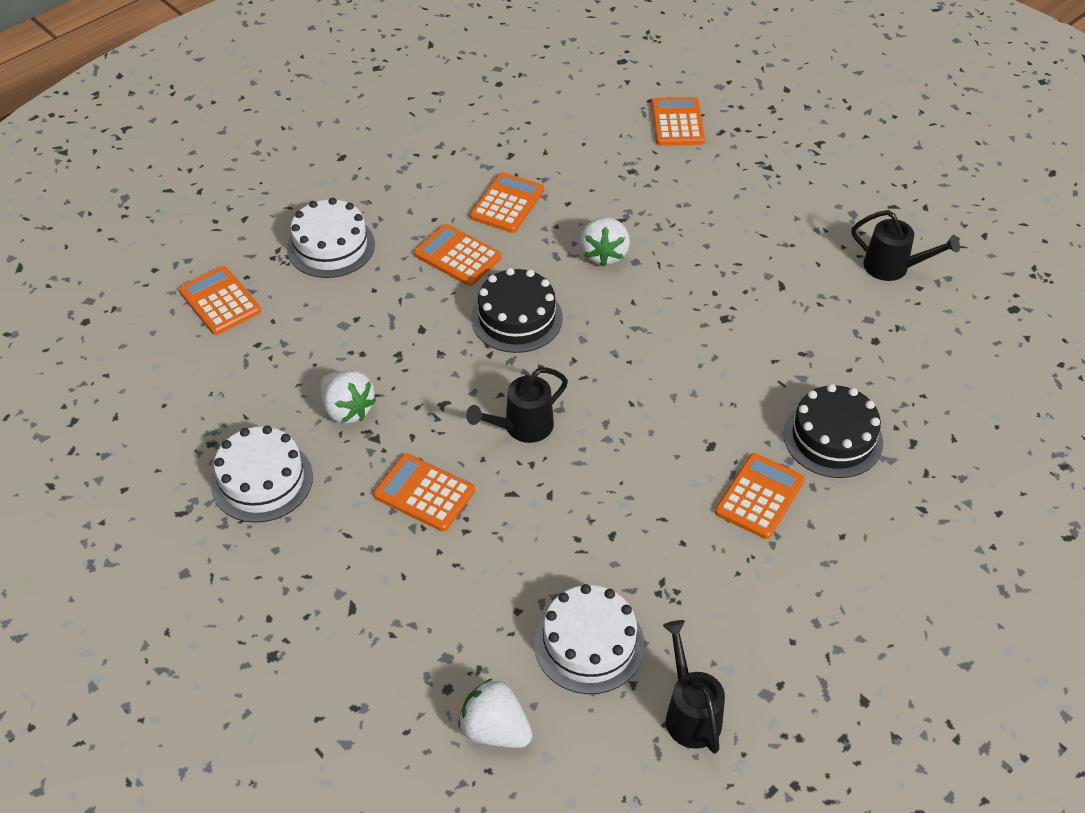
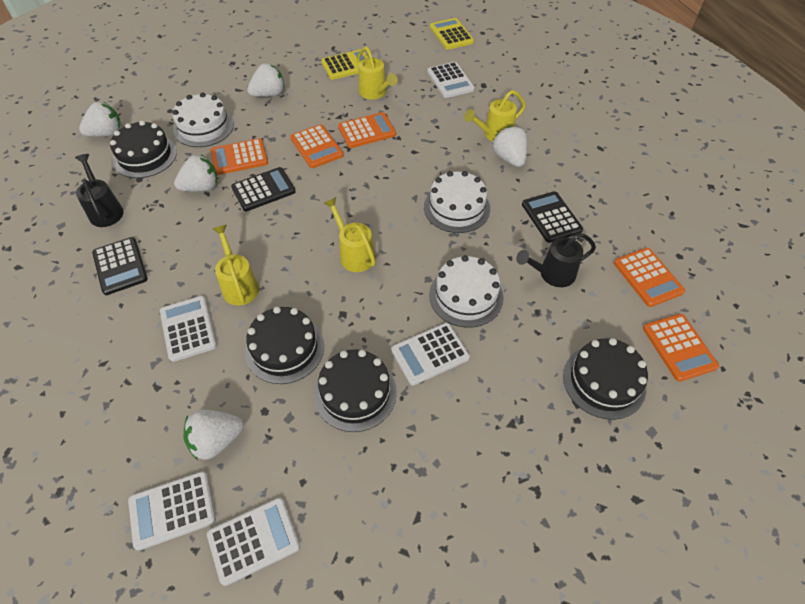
black cake: [471,268,563,353] [784,384,883,478] = 2 -> [110,121,177,178] [245,307,324,384] [314,349,397,432] [563,338,648,420] = 4
black calculator: none = 0 -> [92,237,148,295] [231,167,296,211] [522,191,583,243] = 3
black watering can: [466,368,568,443] [663,620,725,754] [851,210,960,281] = 3 -> [75,154,124,227] [516,233,596,287] = 2
orange calculator: [179,266,261,335] [373,454,475,531] [414,224,502,286] [470,172,544,233] [651,97,705,146] [715,453,805,539] = 6 -> [210,138,268,175] [290,124,344,168] [338,112,396,148] [614,248,685,307] [643,314,719,382] = 5
white calculator: none = 0 -> [128,471,216,551] [160,296,217,362] [207,497,300,586] [391,323,470,386] [427,62,475,98] = 5
white strawberry: [320,370,376,424] [458,678,532,748] [580,216,630,267] = 3 -> [79,102,122,137] [174,155,218,192] [184,410,244,460] [247,63,285,97] [493,126,528,167] = 5
yellow calculator: none = 0 -> [321,49,369,80] [430,18,474,50] = 2
yellow watering can: none = 0 -> [213,225,259,305] [324,197,376,272] [357,47,398,99] [464,90,526,142] = 4

